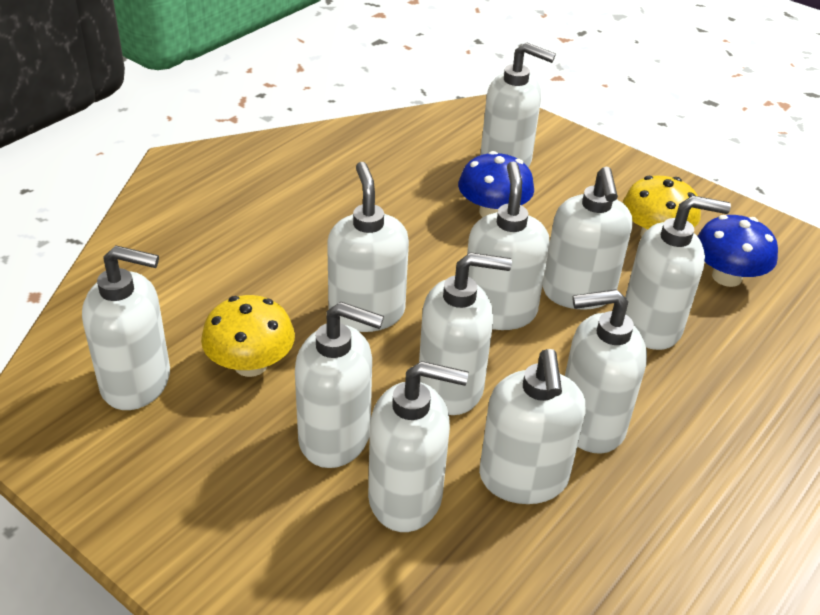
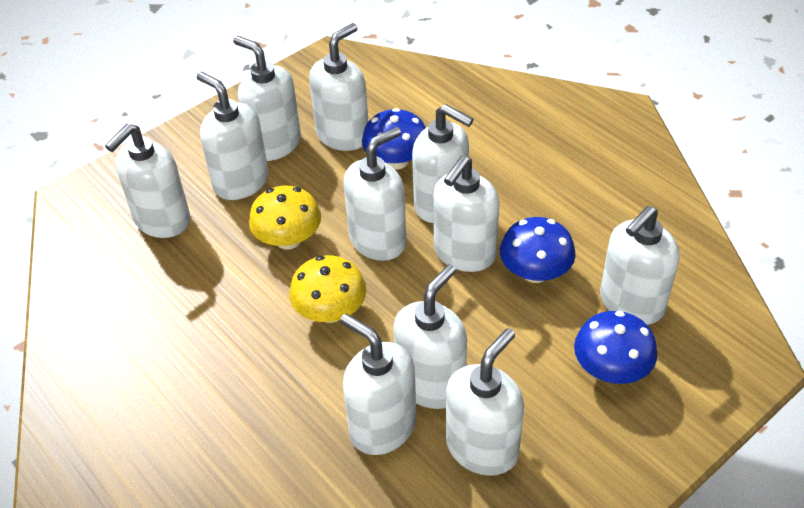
blue mushroom: [458,151,534,217] [698,215,778,287] = 2 -> [362,108,426,170] [500,217,576,283] [574,311,658,384] = 3

